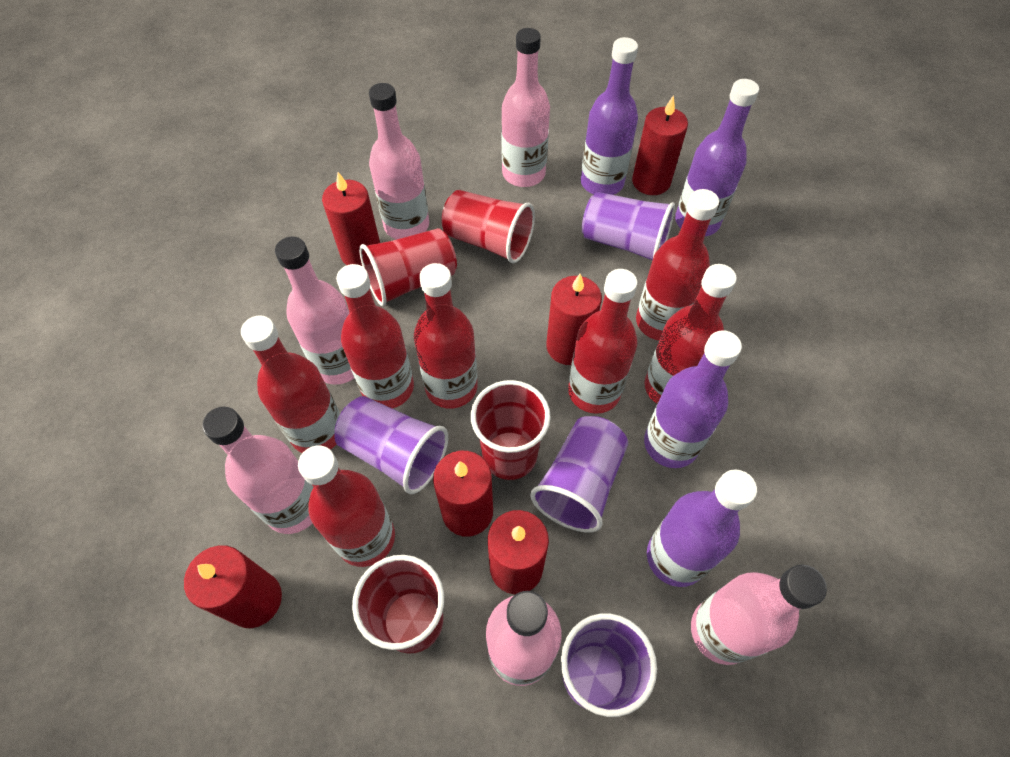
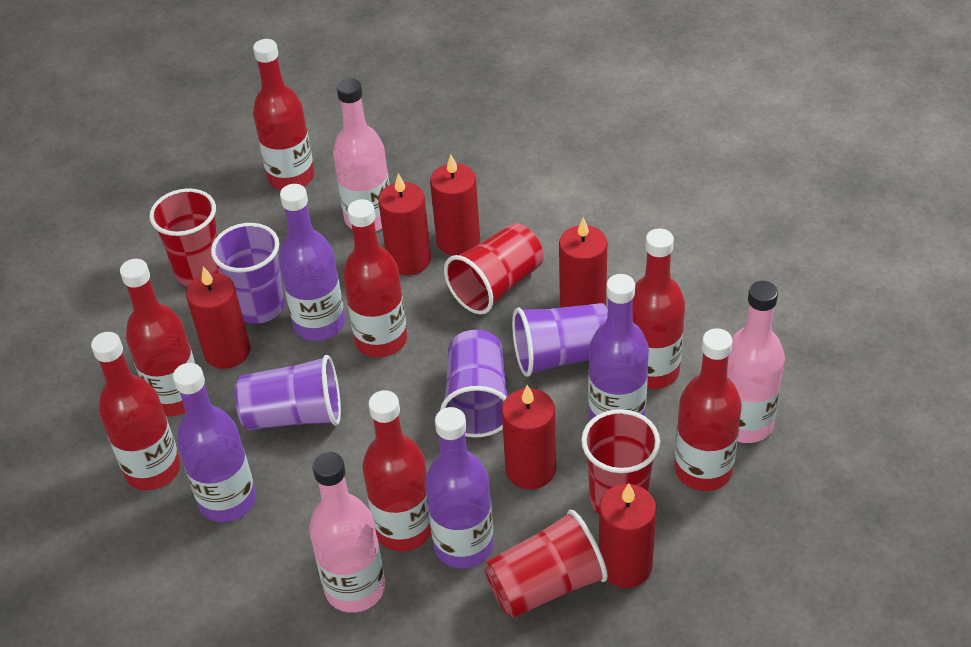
pink bottle: [202,407,313,534] [275,237,354,385] [369,83,429,239] [486,591,562,686] [501,28,550,187] [691,564,827,665] = 6 -> [309,452,385,613] [333,78,390,231] [727,281,785,443] = 3

